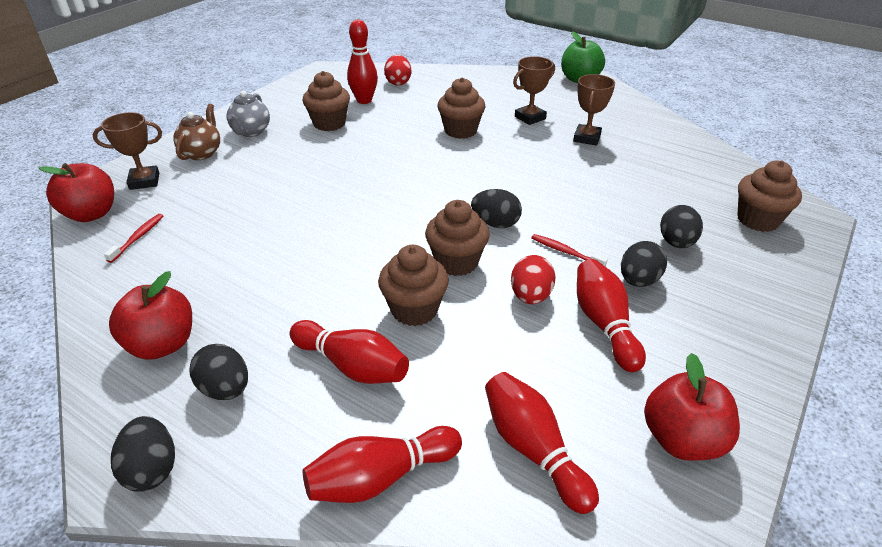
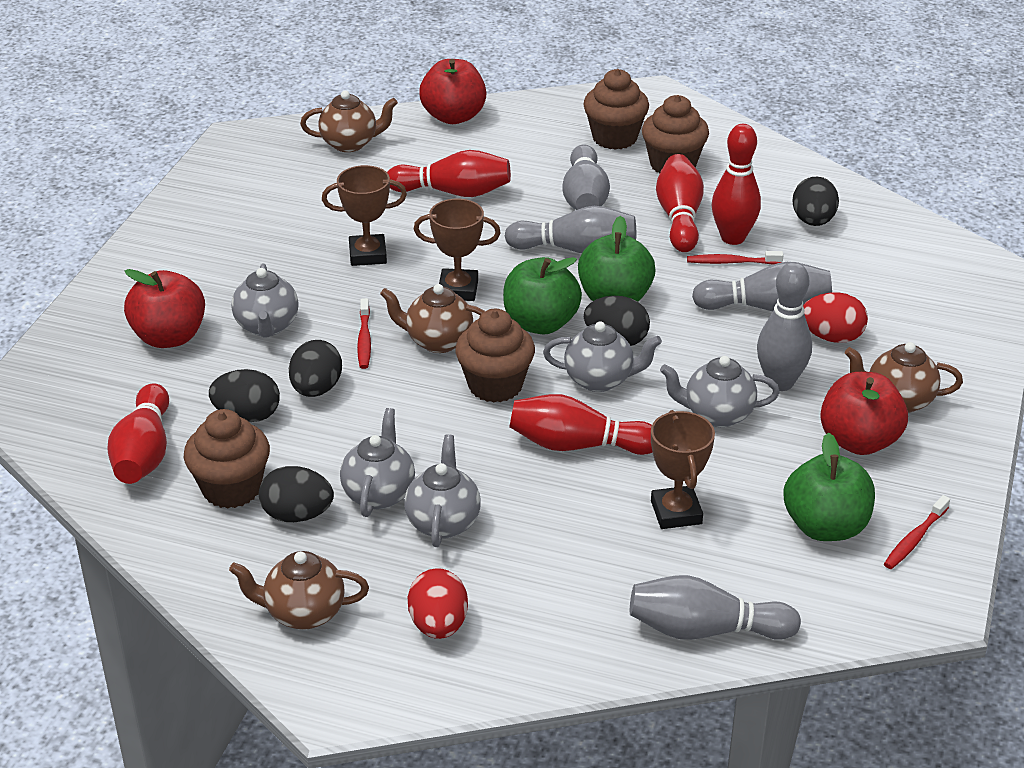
brown cupcake: [303,71,350,131] [378,245,449,326] [425,200,490,276] [438,77,485,139] [737,160,802,232] = 5 -> [184,409,270,509] [455,309,535,403] [583,69,649,150] [642,95,709,174] = 4
brown teapot: [173,104,220,160] = 1 -> [229,551,369,630] [300,91,398,152] [380,284,485,353] [845,342,963,413] = 4
green apple: [561,31,605,83] = 1 -> [503,257,582,334] [578,216,656,302] [783,433,875,541] = 3
grey bowling pin: none = 0 -> [505,206,636,253] [562,145,610,210] [630,575,801,640] [692,262,832,311] [757,262,812,391] = 5
grey teapot: [226,91,270,137] = 1 -> [231,264,299,338] [340,408,415,517] [404,434,481,547] [543,322,662,392] [660,356,780,427] = 5
red toothbrush: [104,214,163,263] [531,234,608,267] = 2 -> [357,298,371,369] [687,251,784,265] [884,495,950,569] = 3

